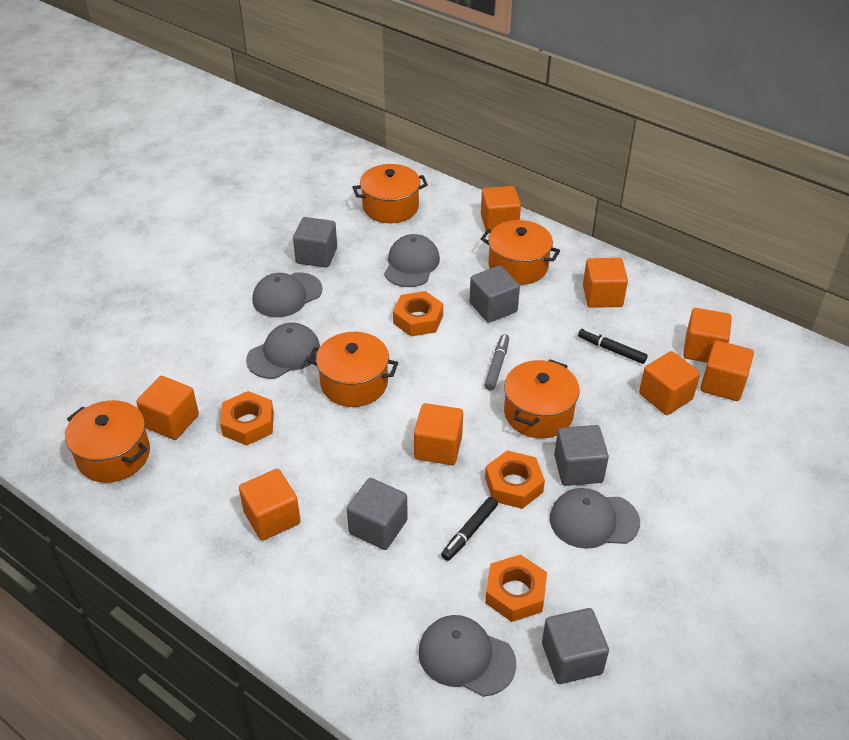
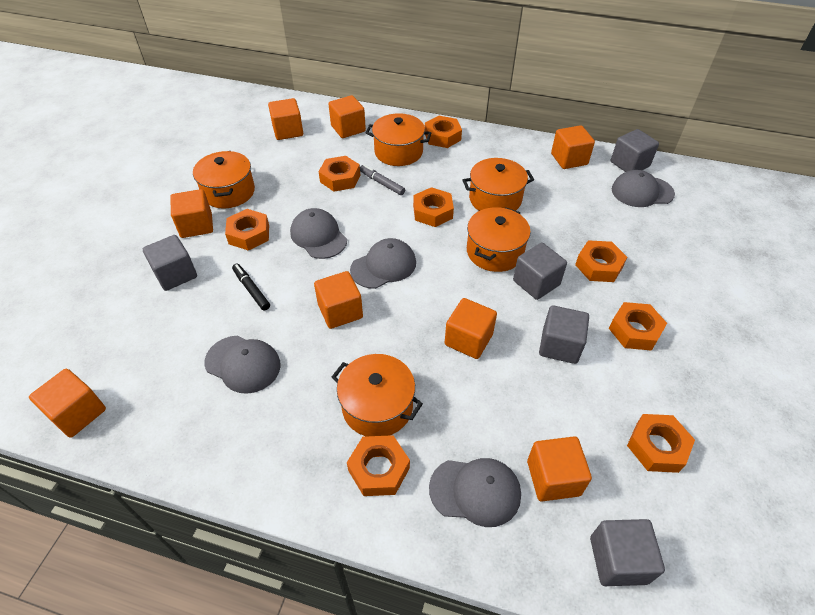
black marker: [441,497,498,561] [578,328,648,364] = 2 -> [232,264,270,311] = 1
orange nut: [220,391,274,446] [393,291,443,336] [485,450,545,509] [485,554,547,622] = 4 -> [225,209,269,251] [318,156,360,192] [347,435,410,496] [413,187,454,227] [425,116,462,148] [575,240,627,282] [609,302,667,351] [627,414,695,473] = 8

